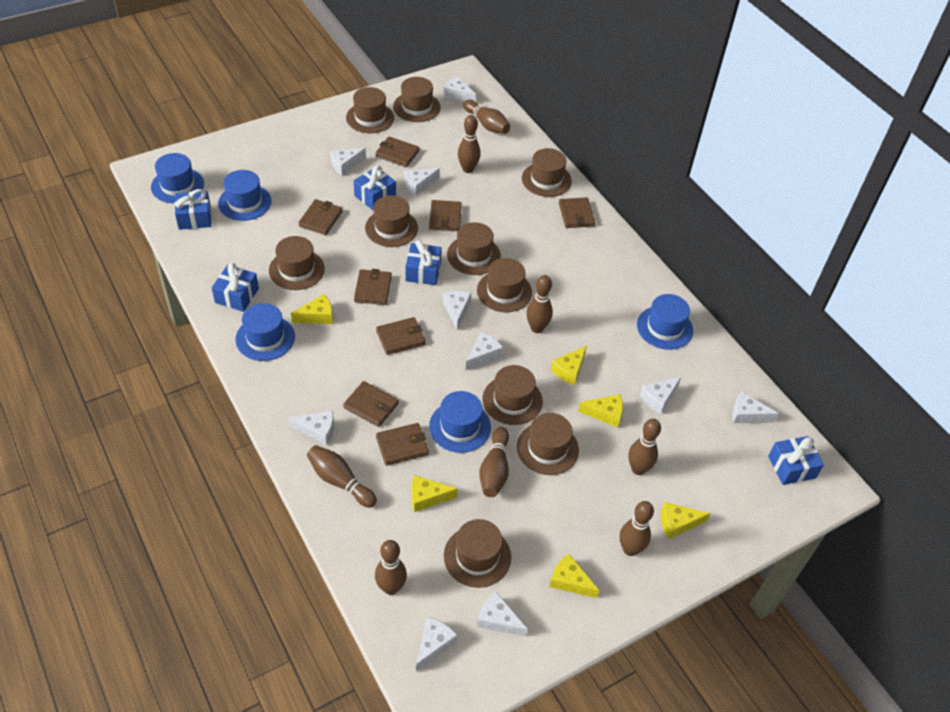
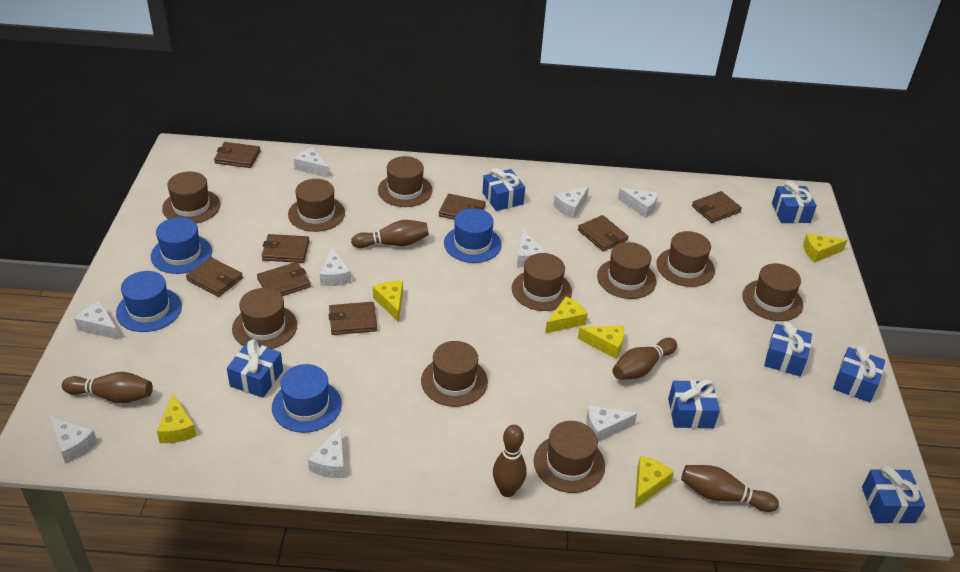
blue gift: [174,189,211,230] [212,263,259,312] [354,166,396,210] [406,240,442,285] [768,436,824,485] = 5 -> [227,339,283,398] [482,168,525,211] [668,380,720,428] [764,321,812,376] [772,181,817,223] [833,345,885,402] [862,466,925,524] = 7
blue hat: [151,153,204,203] [218,170,271,221] [235,303,295,361] [429,391,491,453] [637,294,693,350] = 5 -> [116,271,182,332] [151,217,212,274] [272,364,342,433] [444,208,502,263] = 4
brown bowling pin: [307,445,377,508] [375,540,407,595] [458,115,481,173] [463,100,510,134] [479,427,509,497] [526,275,553,333] [620,501,654,556] [628,419,661,475] = 8 -> [62,372,153,403] [351,220,429,248] [493,425,527,497] [612,338,677,380] [681,465,779,512] = 5
white cheese: [289,411,334,445] [330,148,366,175] [404,168,440,196] [416,617,458,672] [443,76,476,101] [443,291,471,330] [466,332,503,370] [477,592,528,637] [640,377,681,414] [732,391,779,423] = 10 -> [50,416,97,464] [74,301,119,340] [294,147,329,178] [308,426,344,478] [320,247,351,286] [517,230,547,267] [553,186,589,219] [586,405,637,442] [618,188,658,218] = 9

